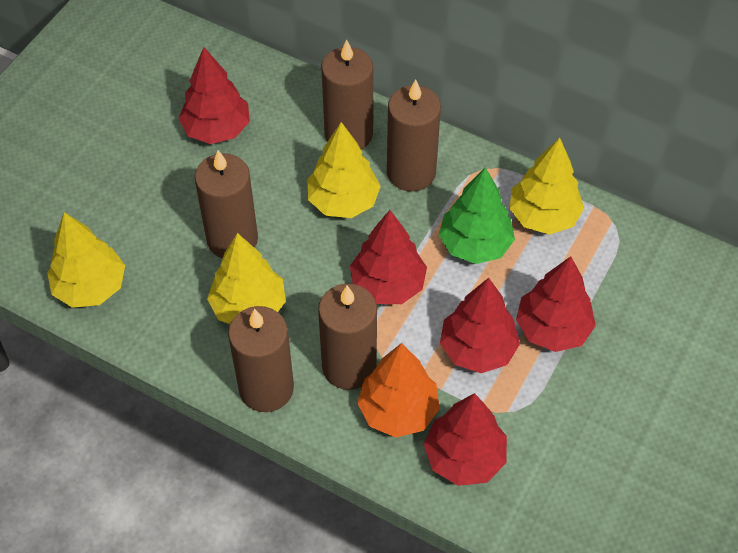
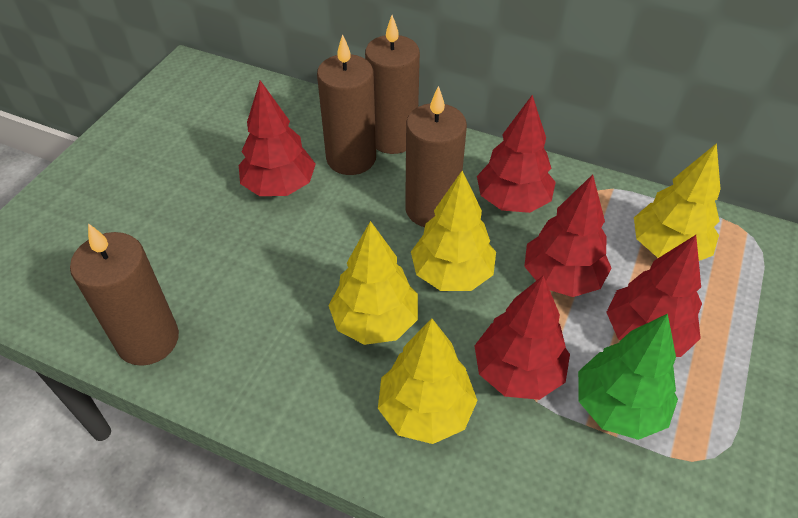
brown candle: [195,150,258,258] [228,306,294,412] [318,284,377,390] [321,40,373,150] [387,79,441,192] = 5 -> [70,223,179,366] [317,34,376,175] [365,15,420,154] [405,86,467,227] = 4
orange tree: [357,343,440,438] = 1 -> none = 0

